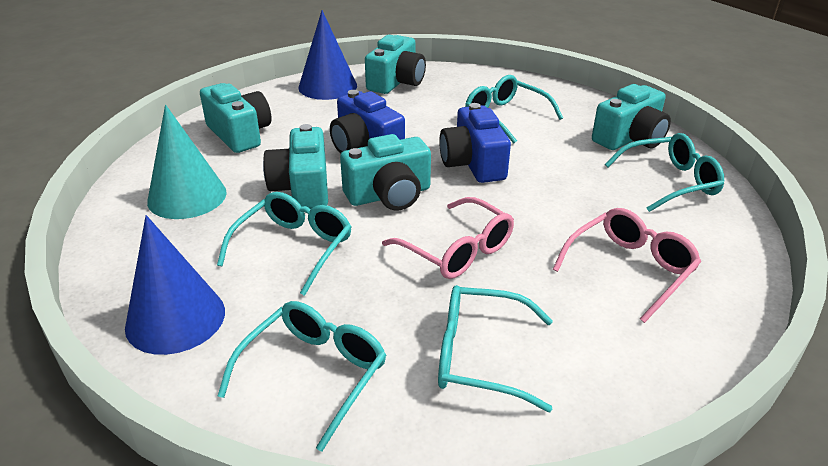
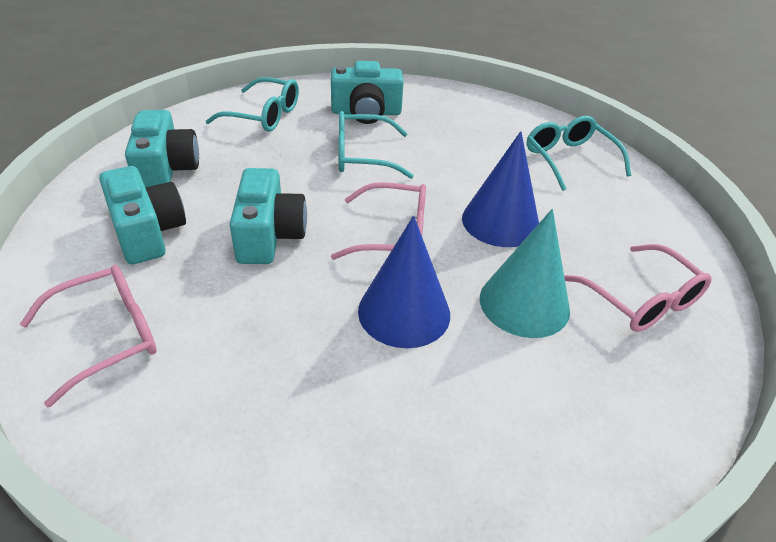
blue camera: [330,90,405,153] [439,103,511,183] = 2 -> none = 0
pink glasses: [382,197,514,279] [553,208,701,323] = 2 -> [20,265,157,407] [331,182,426,260] [564,244,712,332] = 3
turquoise camera: [200,83,272,153] [263,124,328,209] [340,134,431,211] [365,35,426,94] [592,84,671,150] = 5 -> [99,166,186,264] [125,110,199,188] [229,168,307,264] [331,61,404,124] = 4
turquoise glasses: [217,192,351,296] [218,301,386,452] [438,285,553,412] [465,75,563,144] [605,133,724,212] = 5 -> [206,77,299,132] [339,111,414,179] [526,116,631,191] = 3

